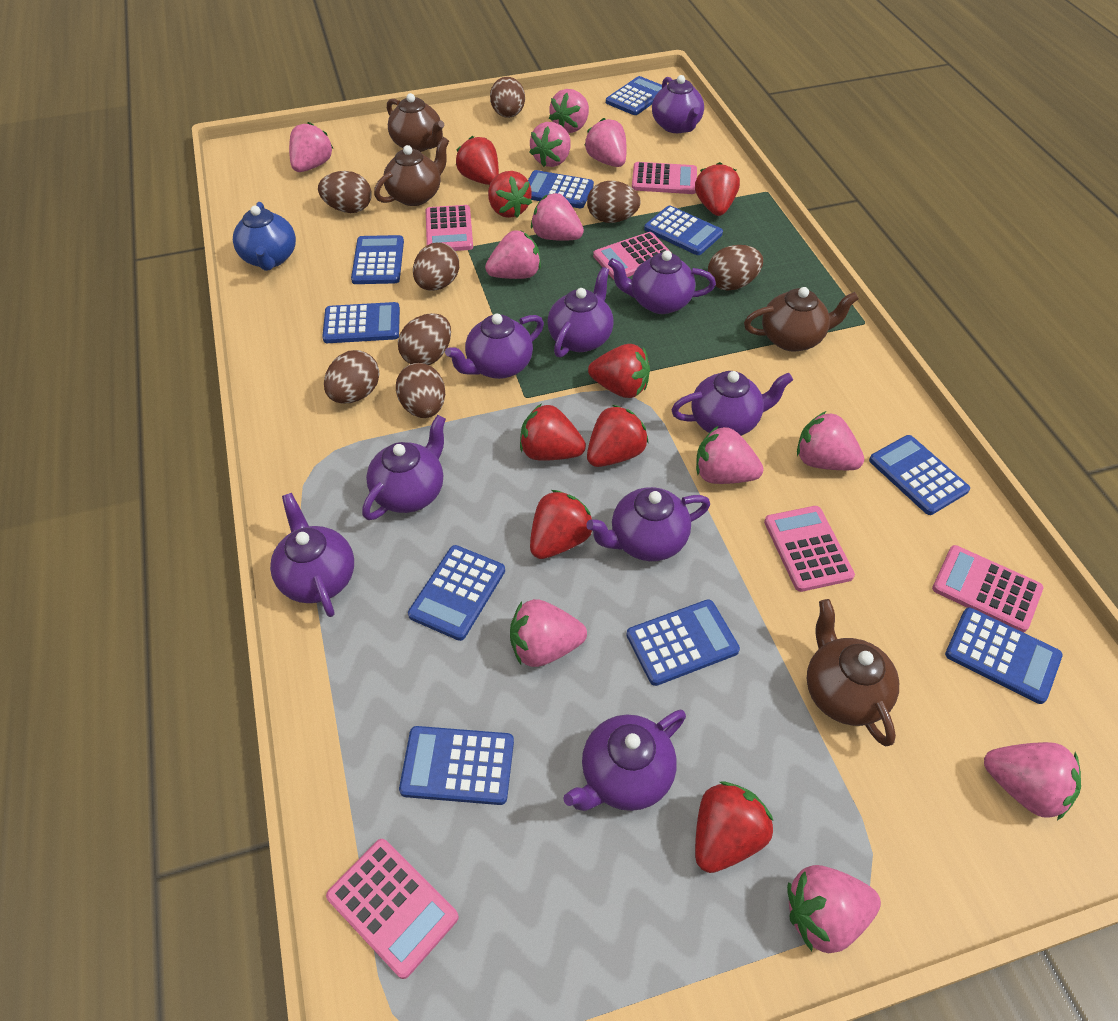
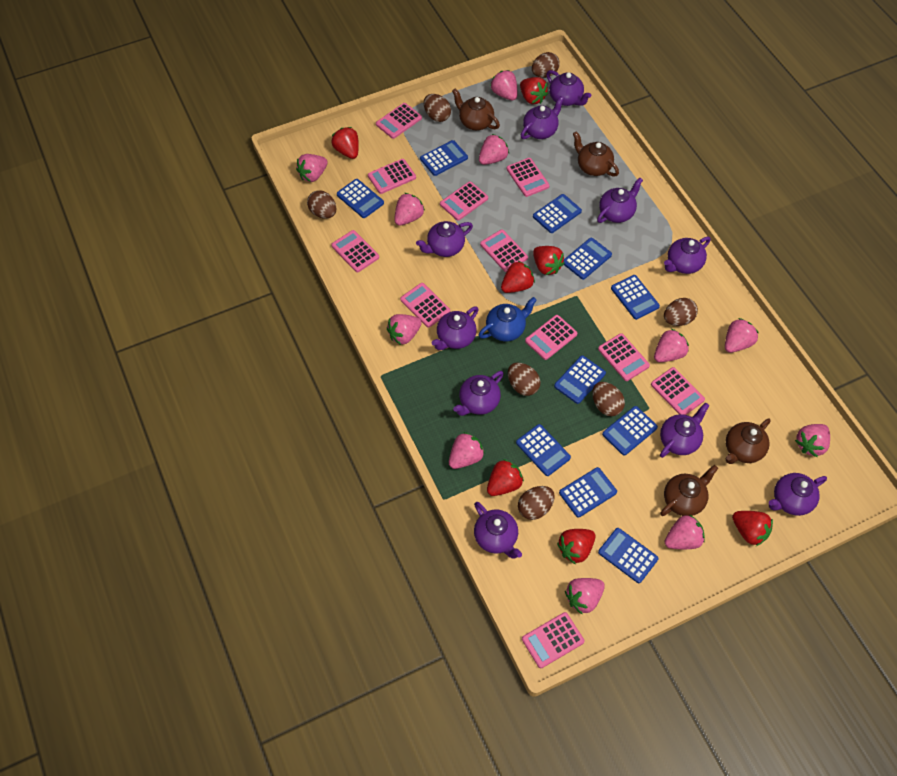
brown egg: [318,171,372,213] [324,350,380,404] [396,363,445,418] [398,313,451,365] [413,243,459,291] [490,77,525,118] [587,181,641,223] [708,245,763,291] = 8 -> [307,190,336,219] [424,94,451,122] [508,363,540,396] [518,486,555,520] [532,52,560,78] [592,382,625,416] [664,298,698,326] = 7
pink calculator: [326,839,459,979] [426,205,473,251] [593,232,673,280] [632,162,697,194] [764,506,855,592] [932,545,1043,633] = 6 -> [331,230,379,272] [368,159,416,194] [376,103,422,139] [400,283,450,328] [440,181,488,221] [480,230,528,272] [507,158,550,197] [522,612,584,668] [525,315,577,360] [598,333,650,381] [651,367,705,415] = 11
purple teapot: [270,493,354,617] [362,415,446,520] [445,314,544,379] [547,267,614,358] [563,710,686,811] [586,487,710,561] [608,250,716,314] [652,75,704,133] [671,371,793,436] = 9 -> [416,221,473,257] [432,306,479,350] [453,371,504,416] [474,502,522,558] [521,96,564,139] [546,70,591,106] [597,177,643,223] [660,403,709,458] [664,237,711,274] [769,473,827,516] = 10
red strawberry: [456,136,499,185] [488,171,532,218] [520,403,586,461] [530,490,592,559] [587,405,649,467] [588,344,650,398] [695,162,740,216] [695,781,773,873] = 8 -> [331,127,359,159] [487,459,524,496] [501,260,535,293] [520,77,548,104] [533,246,564,275] [557,529,595,564] [732,511,773,546] = 7

